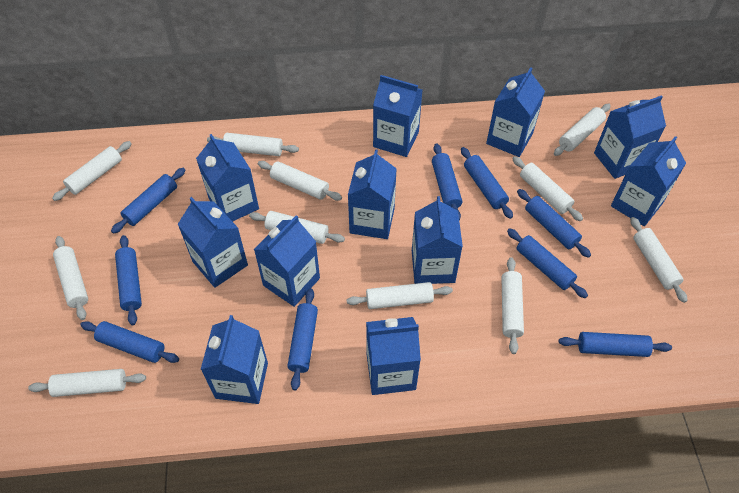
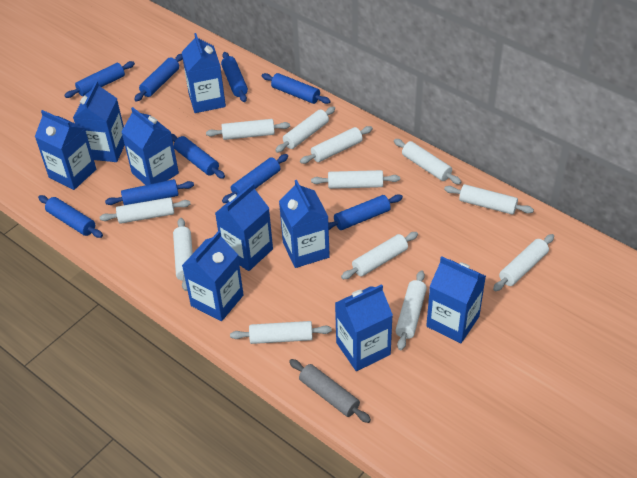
blue carton: [178,197,248,288] [196,134,259,222] [200,315,268,404] [254,215,320,307] [348,149,397,239] [366,317,421,395] [373,75,422,157] [412,196,463,284] [486,67,545,157] [594,95,666,179] [611,136,686,226] = 11 -> [35,110,96,190] [73,81,125,162] [121,107,179,185] [182,33,226,113] [182,231,244,321] [215,183,273,271] [279,180,330,268] [335,284,393,371] [426,256,486,343] = 9
grey rolling pin: none = 0 -> [289,359,371,423] = 1
white rolling pin: [28,369,146,397] [52,141,132,201] [53,236,88,320] [207,133,299,156] [249,211,345,244] [258,161,342,201] [347,282,453,309] [501,257,524,354] [512,156,583,221] [554,104,611,156] [630,217,687,303] = 11 -> [100,197,190,224] [173,218,193,291] [206,119,290,140] [230,321,332,344] [275,106,335,153] [300,126,373,164] [311,170,400,189] [341,232,418,279] [394,139,461,184] [395,270,427,350] [444,184,534,215] [493,234,554,291] = 12

